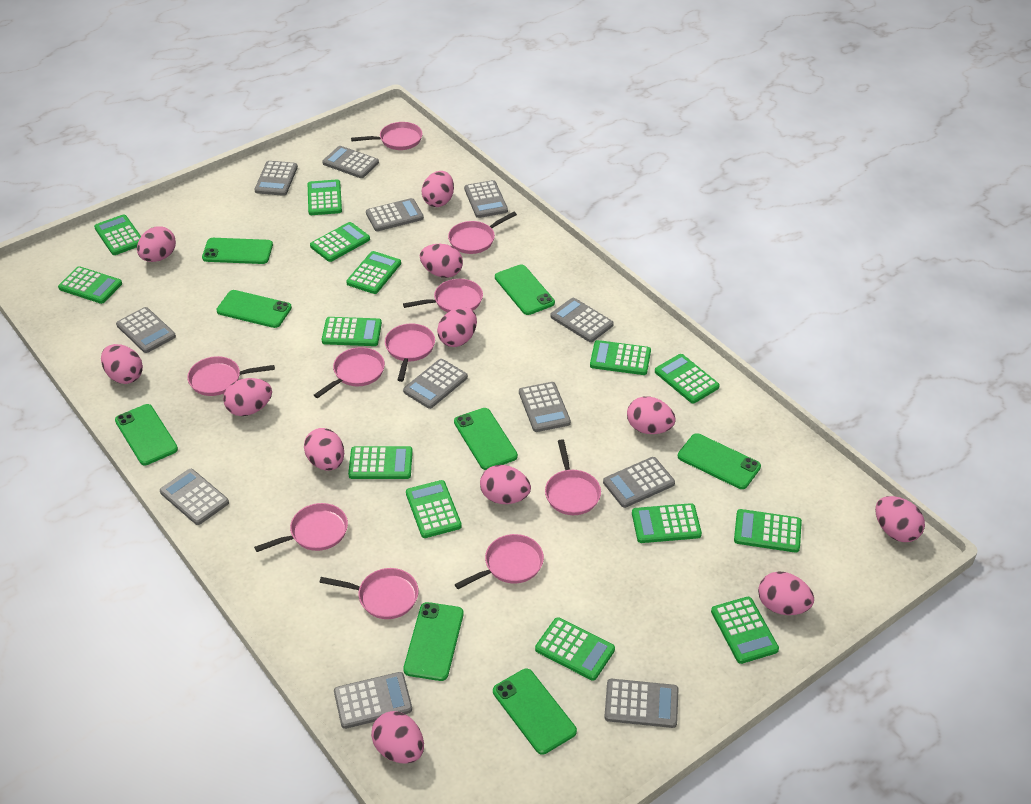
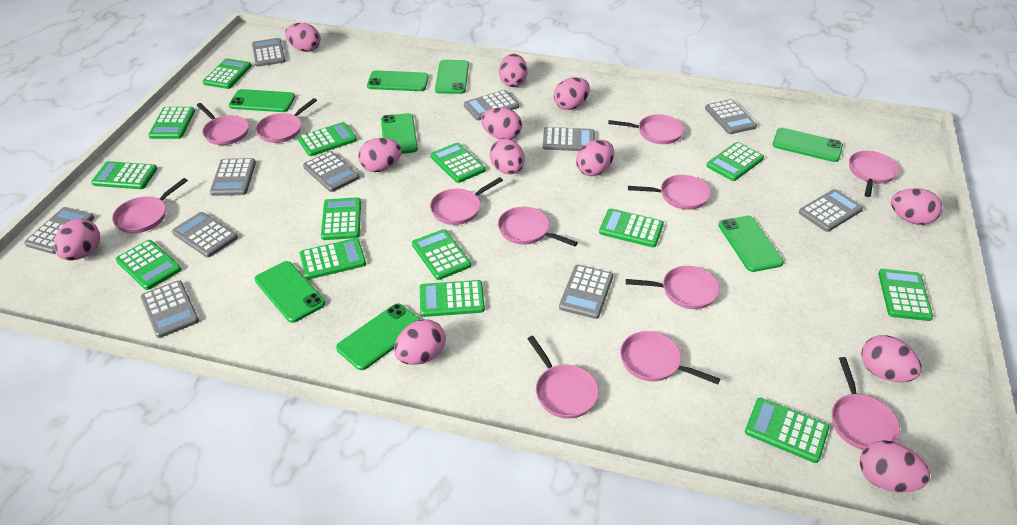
grey calculator: [116,307,176,353] [160,469,229,525] [255,161,298,196] [322,146,379,178] [334,672,412,729] [366,198,424,231] [403,359,468,409] [464,180,508,218] [519,382,571,432] [550,298,614,342] [603,457,675,508] [604,679,678,728] = 12 -> [24,207,94,254] [140,280,199,338] [172,212,238,258] [210,158,256,196] [252,38,285,67] [303,151,360,192] [464,90,519,120] [543,127,595,151] [559,265,613,319] [705,99,757,134] [799,189,863,232] = 11
pink pan: [187,356,275,396] [254,503,348,552] [314,347,385,398] [319,568,419,619] [351,122,423,150] [385,323,435,382] [403,279,483,312] [448,212,517,254] [455,534,544,589] [545,440,601,515] = 10 -> [112,178,188,233] [197,103,249,145] [255,98,317,143] [430,177,503,225] [498,207,578,247] [527,336,599,419] [608,114,684,144] [620,331,720,385] [626,266,720,309] [628,175,711,210] [832,357,900,450] [849,151,899,197] = 12

